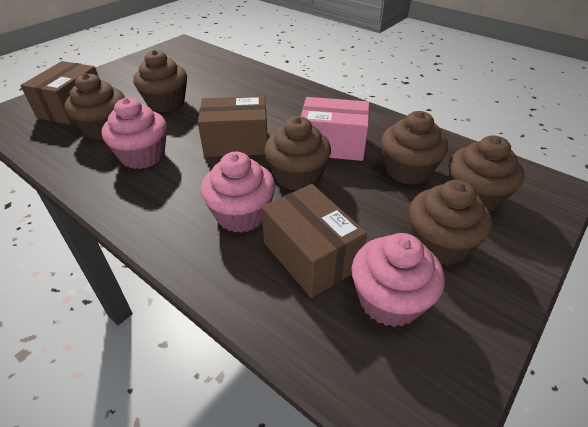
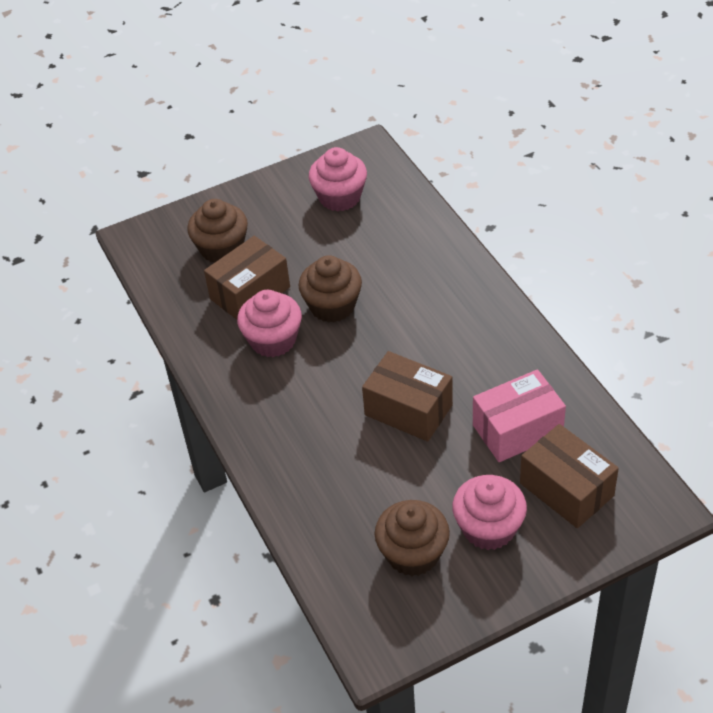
brown cupcake: [64,73,125,140] [133,50,187,112] [265,116,331,191] [381,111,448,185] [409,180,493,266] [449,135,524,213] = 6 -> [187,199,248,263] [298,255,362,323] [375,500,450,576] = 3

